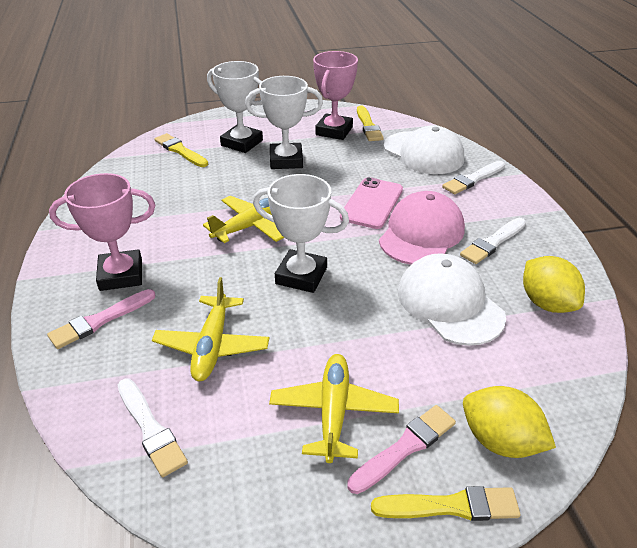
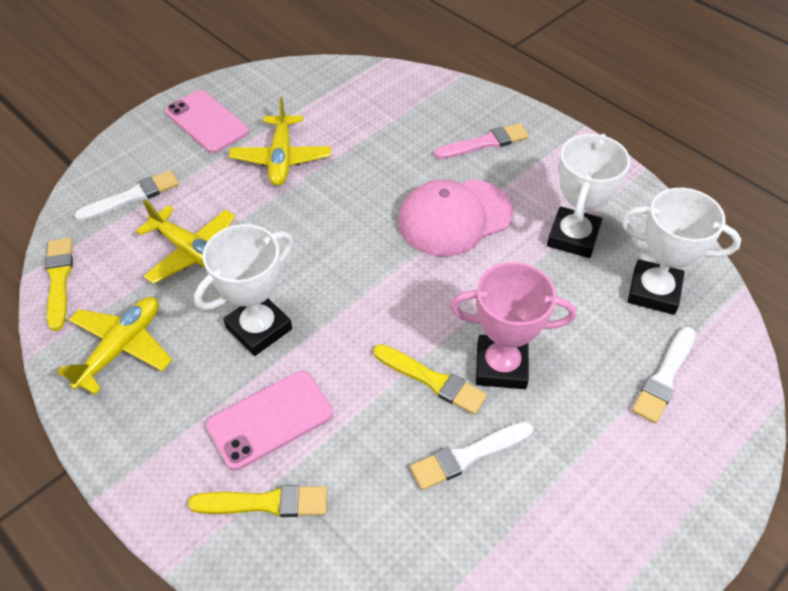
pink brush: [47,289,156,349] [347,405,456,494] = 2 -> [434,123,529,159] = 1
pink phone: [340,177,403,229] = 1 -> [165,90,249,153] [206,371,333,471] = 2
pink trophy: [49,173,155,291] [313,51,358,140] = 2 -> [450,262,576,389] = 1
white cap: [384,125,464,174] [398,253,506,346] = 2 -> none = 0
yellow lemon: [463,386,556,458] [523,256,585,313] = 2 -> none = 0

